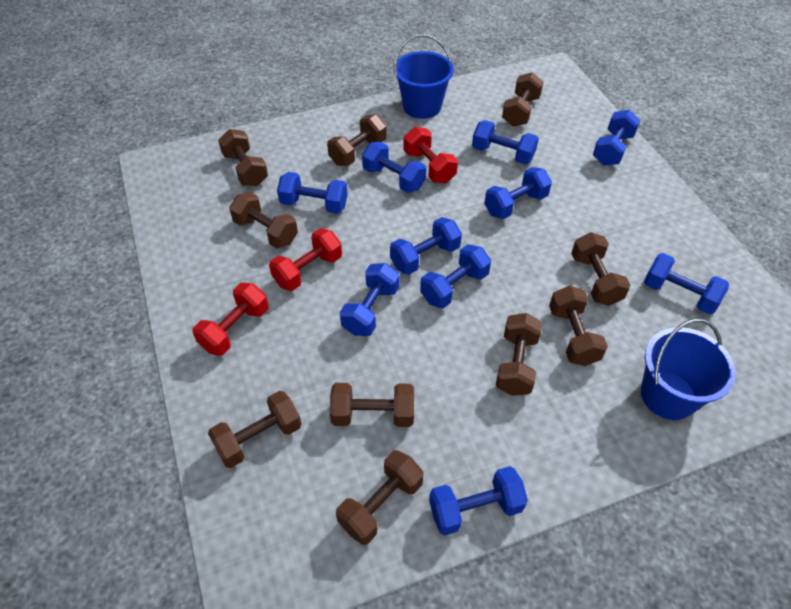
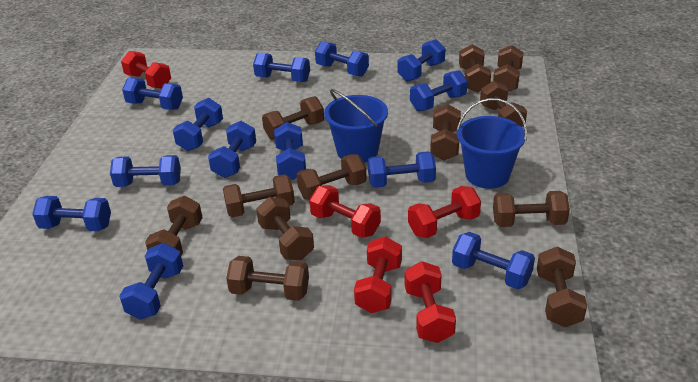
blue dumbbell: [277,172,348,214] [340,263,400,336] [362,142,426,193] [390,217,462,275] [420,244,491,308] [429,466,528,535] [472,120,539,164] [484,167,552,219] [593,110,640,166] [644,253,729,314] = 10 -> [32,196,111,231] [110,155,181,187] [119,243,183,320] [122,78,183,110] [173,98,223,151] [208,121,256,178] [253,53,310,82] [274,122,306,180] [315,41,369,77] [368,151,436,188] [397,39,446,81] [410,70,468,111] [452,232,535,289] = 13
brown dumbbell: [208,391,301,468] [218,129,268,186] [229,192,298,248] [327,114,387,166] [330,383,414,427] [336,450,423,545] [496,313,542,396] [502,72,544,127] [549,286,608,366] [571,232,630,306] = 10 -> [145,196,203,255] [223,174,295,217] [226,256,309,301] [256,197,314,260] [262,96,324,139] [297,154,367,200] [430,104,461,161] [459,44,491,93] [480,80,527,127] [493,45,524,92] [493,191,570,227] [537,247,587,327] = 12
red dumbbell: [193,283,269,356] [269,228,342,291] [404,127,458,183] = 3 -> [121,51,171,88] [309,185,381,238] [354,237,402,313] [405,261,456,343] [408,186,481,238] = 5

